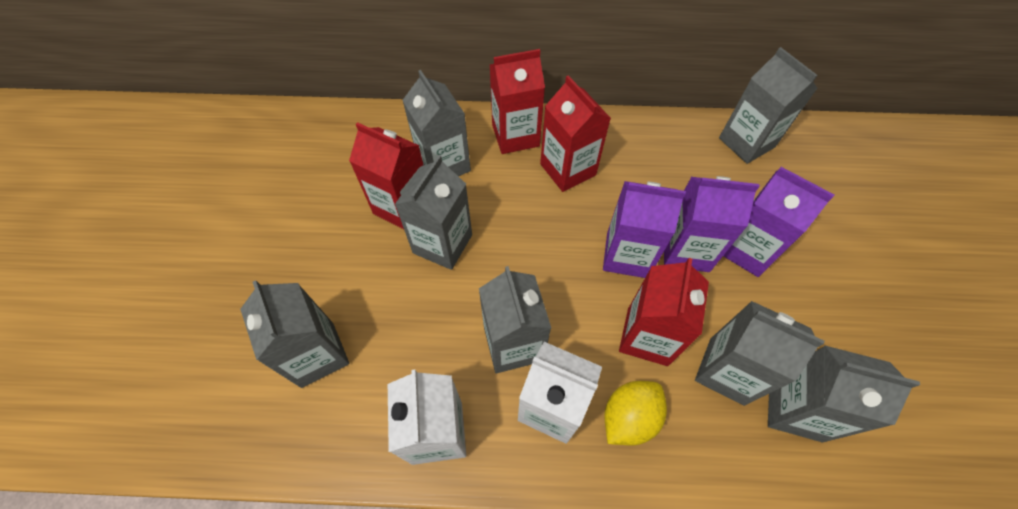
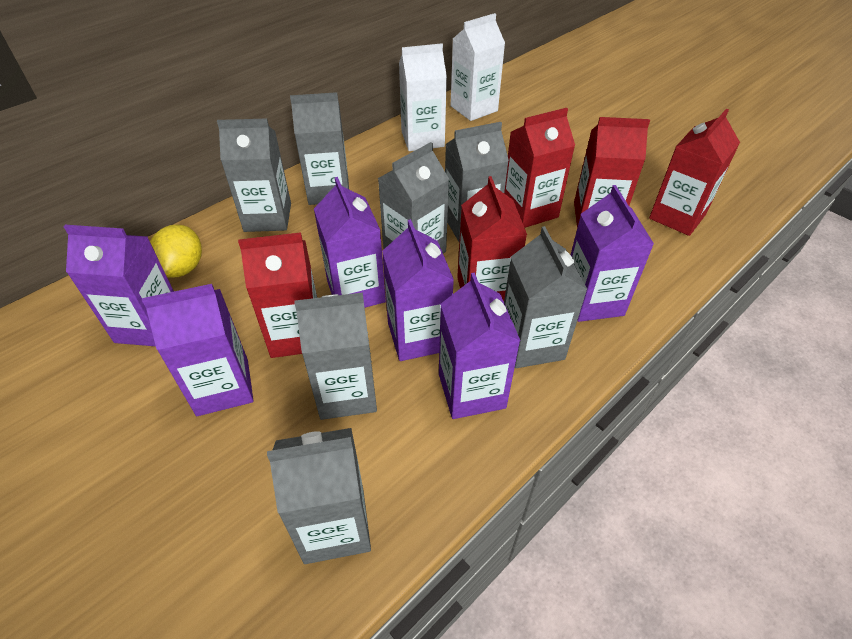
purple carton: [603,181,686,278] [664,176,760,272] [724,167,834,277] = 3 -> [64,225,174,346] [142,284,254,416] [314,177,386,308] [382,219,454,361] [439,272,520,419] [571,185,654,322] = 6
red carton: [349,122,423,229] [490,49,545,154] [540,75,611,192] [619,258,709,366] = 4 -> [238,232,317,358] [457,176,527,301] [504,108,575,228] [574,117,650,228] [649,109,740,236] = 5

